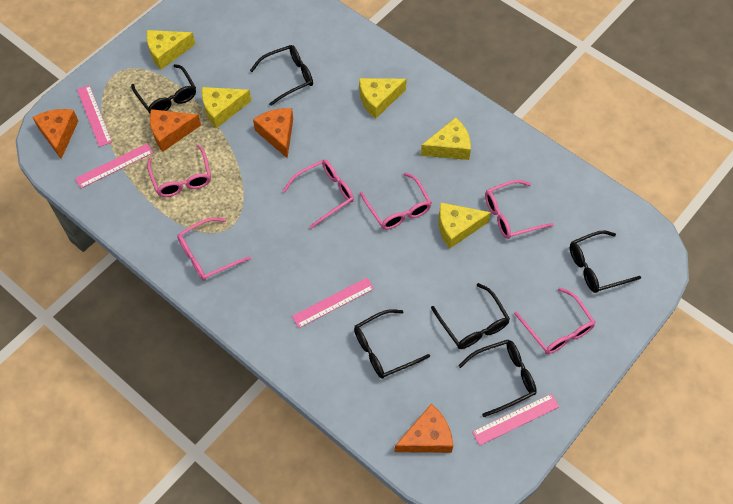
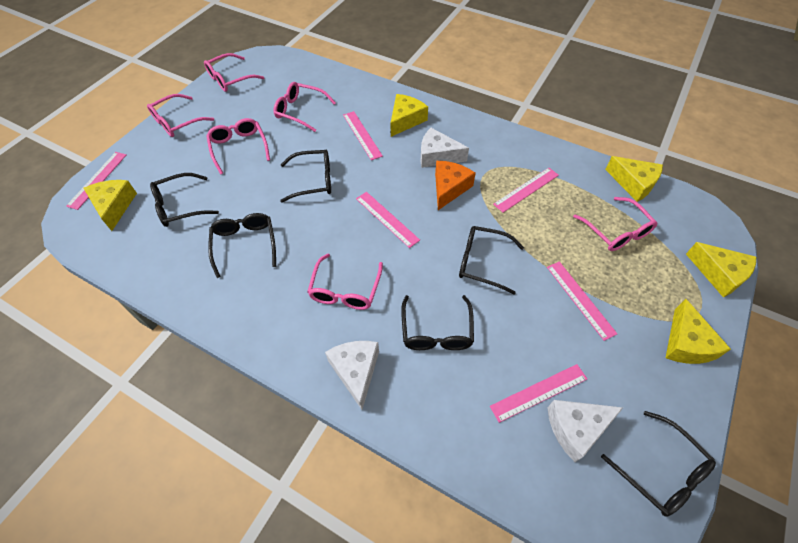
orange cheese: [32,109,78,159] [150,109,201,152] [253,108,293,158] [395,403,453,453] = 4 -> [435,161,476,210] = 1
pink ruler: [75,143,154,188] [77,85,112,147] [292,278,374,328] [472,394,559,446] = 4 -> [66,152,126,210] [343,111,383,160] [356,192,420,248] [490,364,587,423] [493,168,559,212] [547,261,617,341] = 6
white cheese: none = 0 -> [325,341,379,410] [420,128,469,168] [547,400,623,462] = 3

